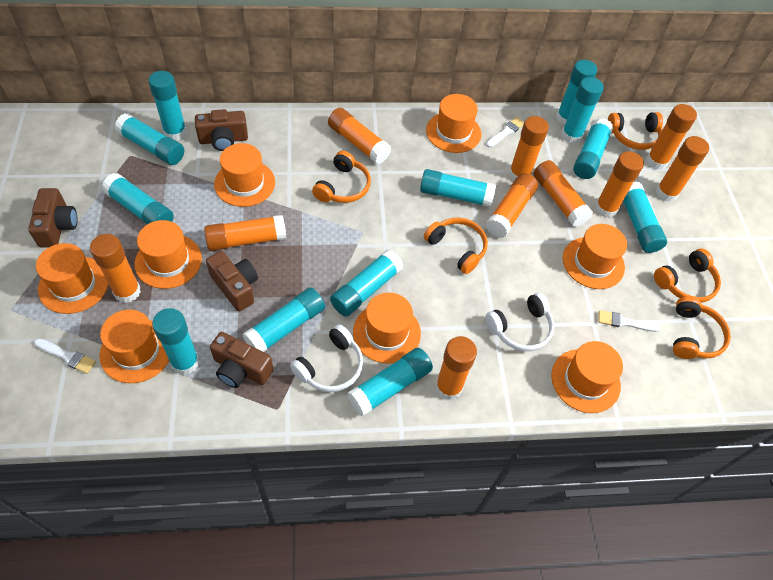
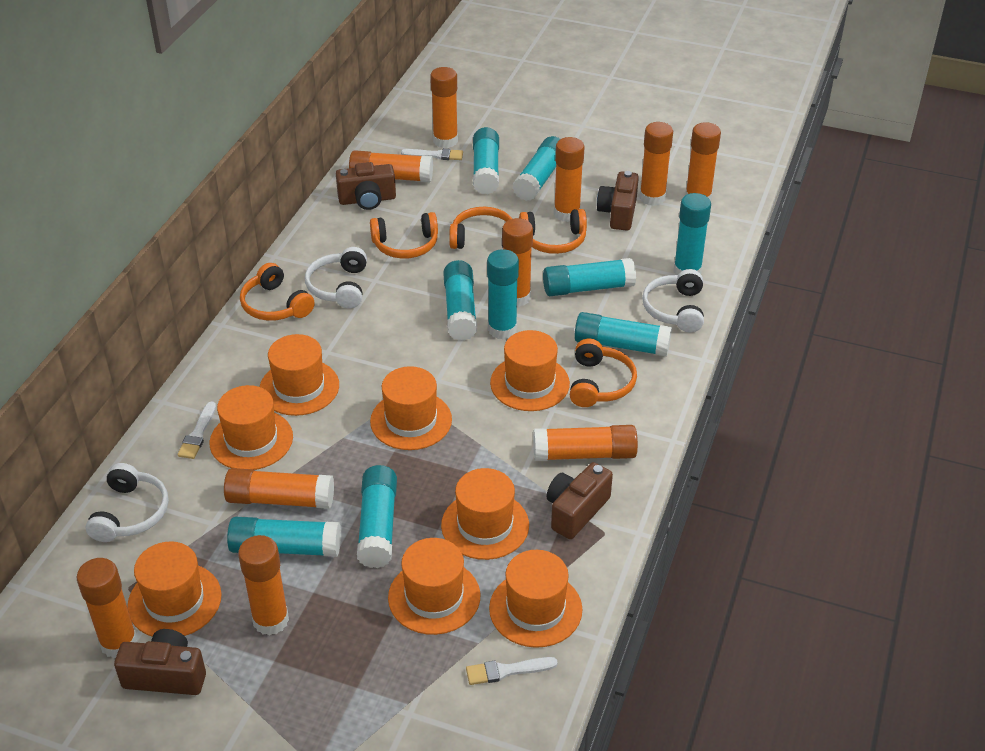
turquoise glue stick: [102,173,174,224] [115,113,184,165] [148,71,187,141] [152,308,200,375] [242,287,325,352] [330,249,403,317] [347,348,433,417] [420,169,496,207] [556,60,597,126] [561,77,604,144] [573,118,613,179] [623,182,667,253] = 12 -> [227,517,341,557] [357,465,397,568] [443,260,477,341] [473,127,499,194] [487,249,519,340] [513,136,560,201] [543,258,636,296] [574,312,672,357] [673,193,711,275] = 9
white headphones: [290,324,363,392] [485,293,554,351] = 2 -> [85,463,169,542] [305,247,367,309] [642,269,704,332] = 3

